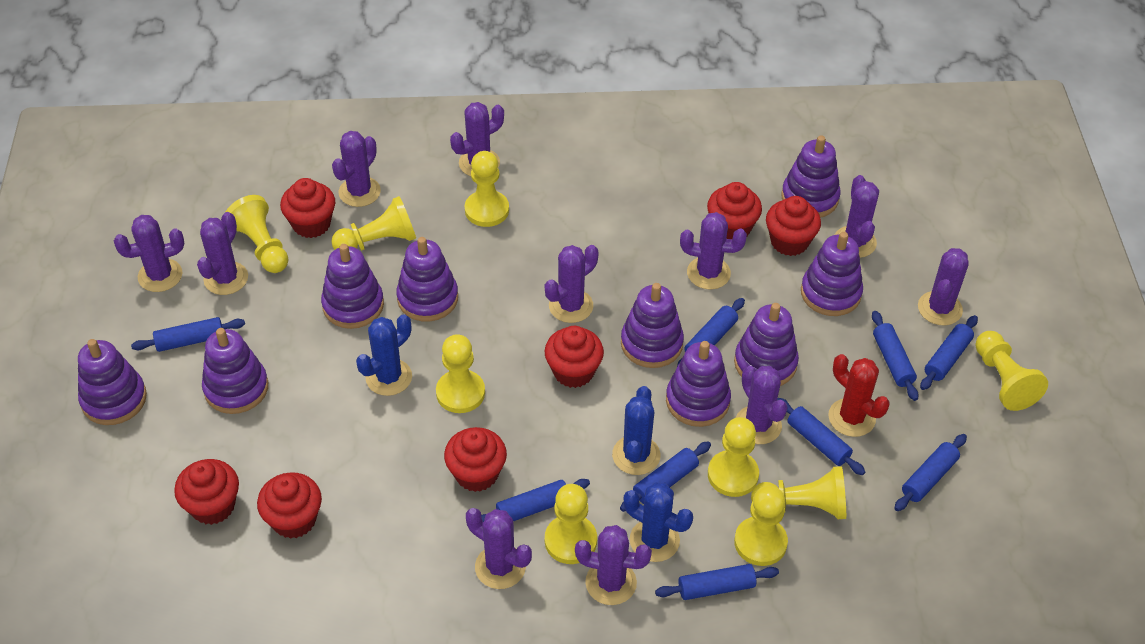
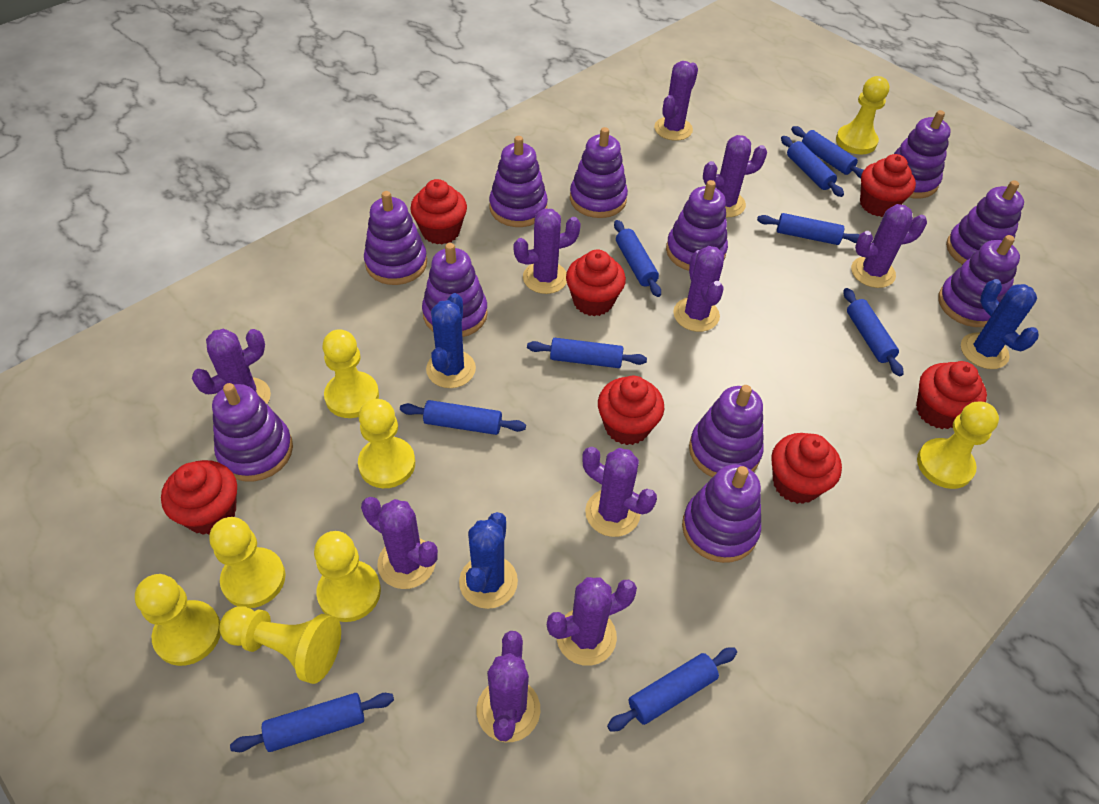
purple cactus: [114,215,185,292] [197,212,248,295] [332,131,381,207] [450,102,504,176] [466,508,532,589] [545,245,599,323] [575,525,652,605] [680,212,747,289] [735,366,788,444] [835,175,879,258] [918,248,969,325] = 11 -> [192,329,271,404] [361,497,438,589] [477,631,540,742] [514,208,581,294] [547,577,637,666] [582,447,657,537] [654,61,698,141] [673,246,724,332] [703,135,767,217] [851,204,927,288] = 10
purple stacking toy: [78,339,147,425] [202,328,268,414] [321,244,384,329] [396,237,458,322] [621,283,684,368] [666,341,731,427] [734,303,799,386] [781,136,841,218] [801,232,863,316] = 9 -> [212,383,293,482] [364,191,427,285] [422,243,488,337] [489,136,548,227] [570,127,628,218] [666,180,728,271] [682,464,761,563] [689,385,764,477] [894,110,951,198] [938,235,1020,327] [946,180,1024,265] = 11
red cactus: [828,354,890,437] = 1 -> none = 0
yellow pawn: [226,195,289,273] [331,196,416,251] [436,334,485,413] [465,151,509,227] [545,484,597,564] [708,417,759,497] [734,486,788,566] [751,466,846,519] [975,331,1048,411] = 9 -> [135,574,221,666] [209,517,285,608] [219,606,341,684] [314,531,381,622] [322,329,379,418] [358,399,415,488] [836,76,889,155] [917,402,999,489] = 8

